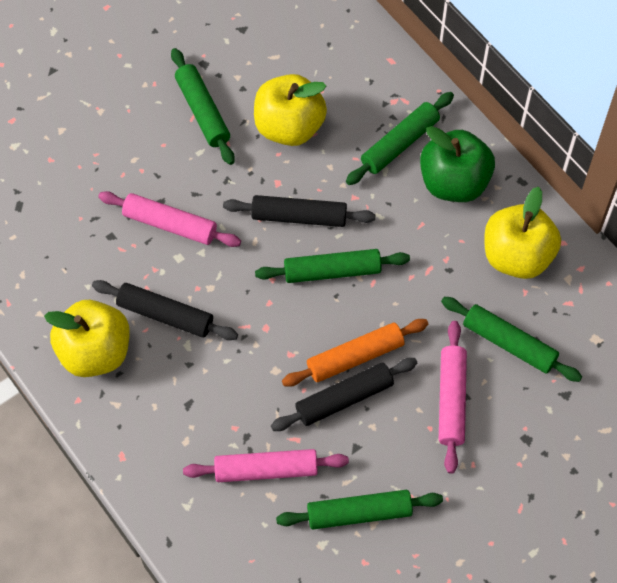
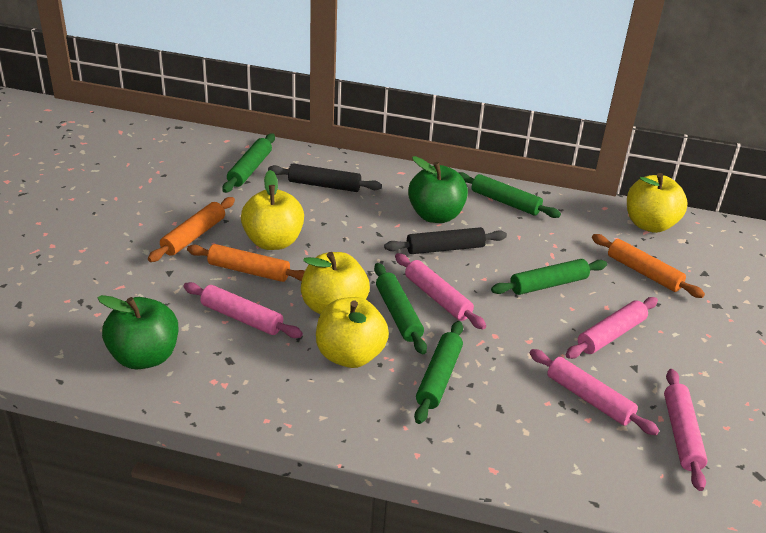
black rolling pin: [92,280,238,340] [223,195,376,227] [271,358,417,431] = 3 -> [268,164,382,192] [384,227,507,254] = 2
green apple: [420,126,495,202] = 1 -> [97,295,178,369] [408,156,468,223] = 2
orange rolling pin: [282,319,428,387] = 1 -> [148,197,235,262] [187,244,305,282] [592,234,705,298] = 3
pink rolling pin: [98,191,241,247] [183,449,349,482] [439,321,467,474] = 3 -> [183,282,303,338] [395,253,486,329] [530,349,659,435] [566,297,658,359] [664,369,708,491] = 5
yellow apple: [44,300,130,377] [254,74,327,146] [484,187,561,279] = 3 -> [241,170,304,250] [301,252,370,314] [316,297,389,368] [627,173,688,233] = 4

